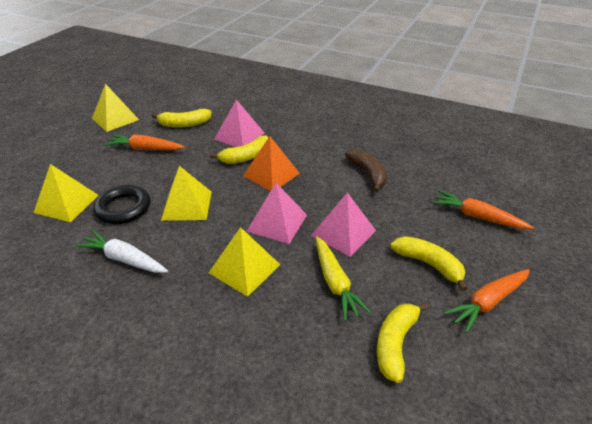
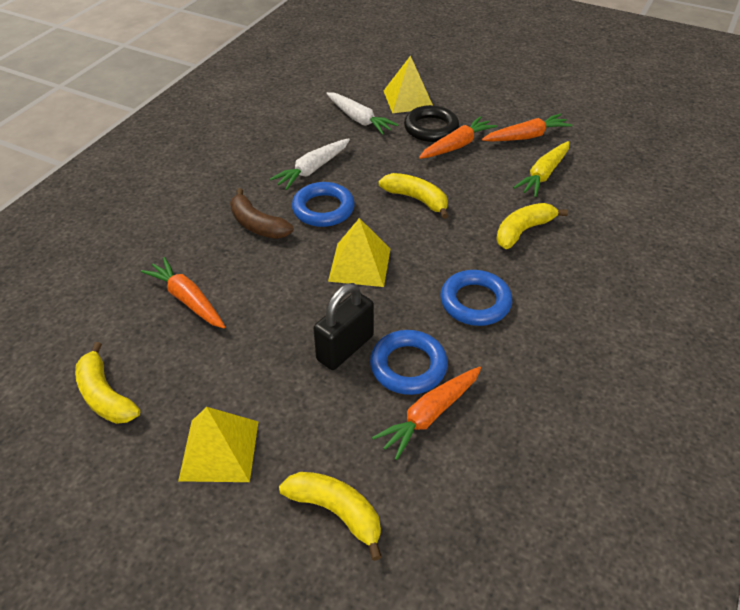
black padlock: none = 0 -> [313,283,374,370] = 1
blue ring: none = 0 -> [292,182,355,227] [370,330,448,395] [440,270,512,326] = 3
orange carrot: [105,134,185,150] [432,190,534,229] [444,269,530,333] = 3 -> [141,257,225,328] [372,366,481,460] [419,116,497,159] [482,114,572,142] = 4
orange pyramid: [243,136,300,191] = 1 -> none = 0
pink pyramid: [214,100,264,147] [247,183,307,244] [311,192,376,257] = 3 -> none = 0
white carrot: [75,230,168,273] = 1 -> [270,138,350,190] [326,92,398,135] = 2
yellow pyramid: [33,164,99,222] [92,84,139,132] [161,166,212,221] [209,227,280,297] = 4 -> [178,407,258,482] [328,218,390,287] [384,55,433,113] = 3

